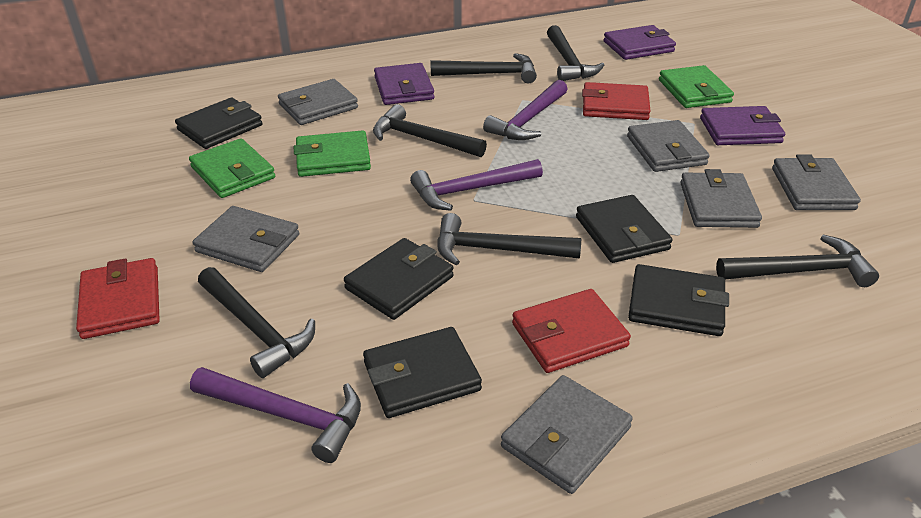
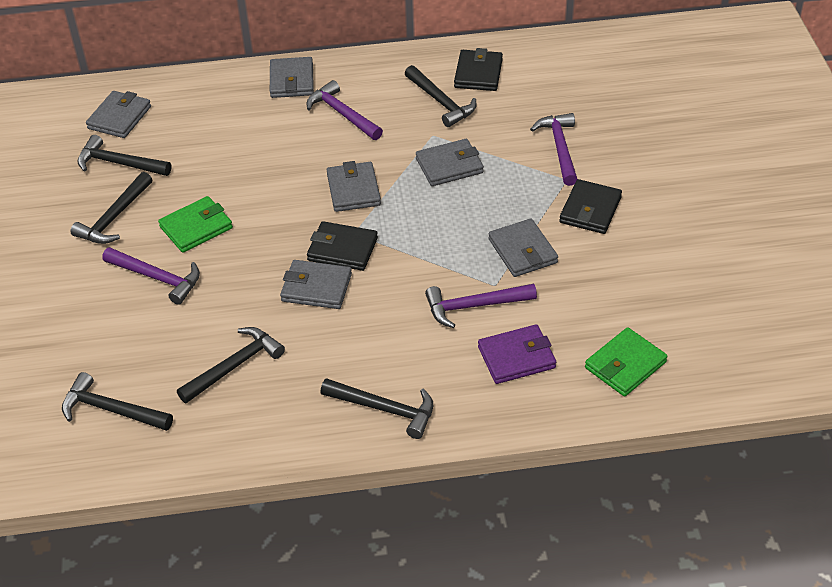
black wallet: [175,98,262,149] [344,238,454,320] [363,327,482,418] [576,195,673,263] [628,264,729,336] = 5 -> [307,221,378,271] [454,48,503,91] [559,179,622,234] = 3
green wallet: [189,138,275,198] [294,130,371,177] [659,65,734,108] = 3 -> [158,196,233,253] [585,327,668,397] = 2
purple hammer: [190,367,361,463] [410,159,543,211] [483,80,568,140] = 3 -> [102,247,200,305] [307,80,383,140] [425,284,537,328] [530,113,577,186] = 4
purple wallet: [374,63,434,105] [603,25,676,60] [700,106,785,145] = 3 -> [478,324,556,384] = 1
red wallet: [76,258,160,339] [512,289,631,373] [582,82,651,120] = 3 -> none = 0

